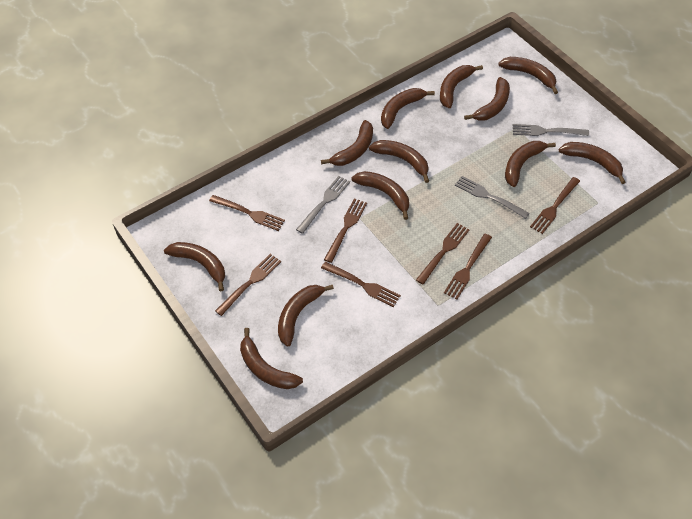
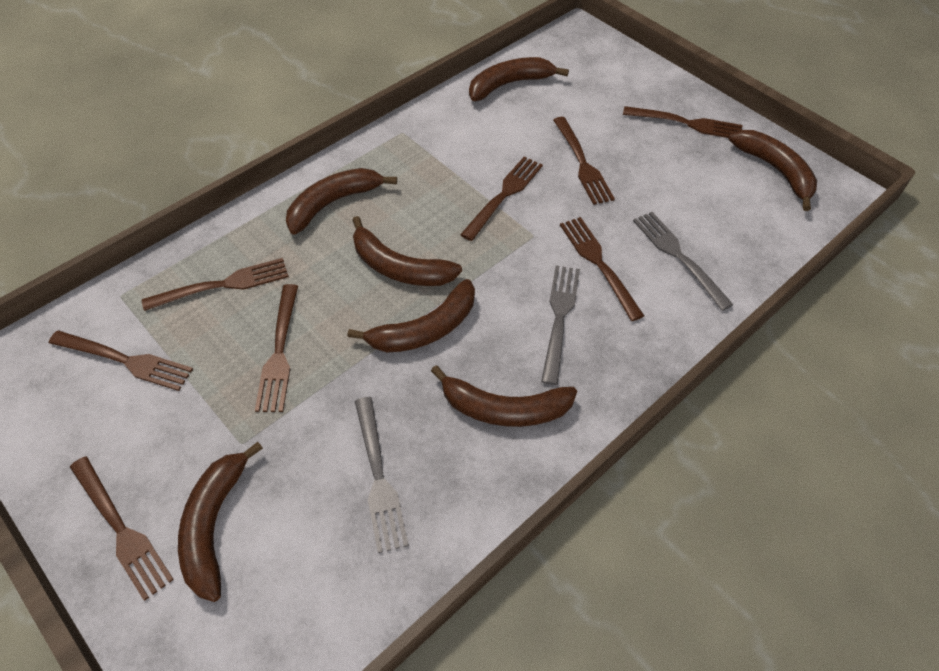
brown banana: [164,242,225,292] [240,328,303,389] [278,285,334,347] [321,120,373,166] [351,171,409,220] [369,140,429,183] [381,88,435,129] [440,65,483,108] [464,77,510,121] [498,57,558,94] [505,141,556,187] [559,142,626,184] = 12 -> [178,442,263,602] [286,168,397,235] [348,279,475,353] [352,216,462,286] [431,365,577,427] [469,57,569,101] [728,130,817,211] = 7
brown fork: [209,195,285,231] [215,254,281,316] [321,262,401,307] [324,198,367,263] [416,223,470,285] [444,234,492,300] [530,177,580,234] = 7 -> [49,330,193,391] [70,456,174,601] [142,258,289,311] [255,284,298,412] [460,157,543,241] [553,117,615,205] [560,217,644,321] [623,106,742,138] = 8

